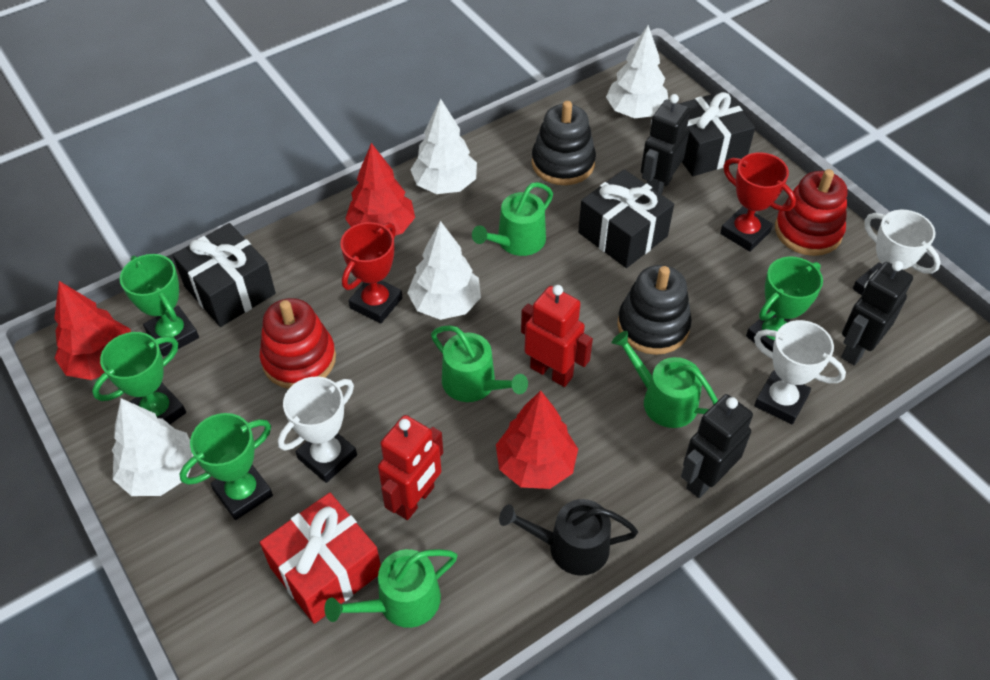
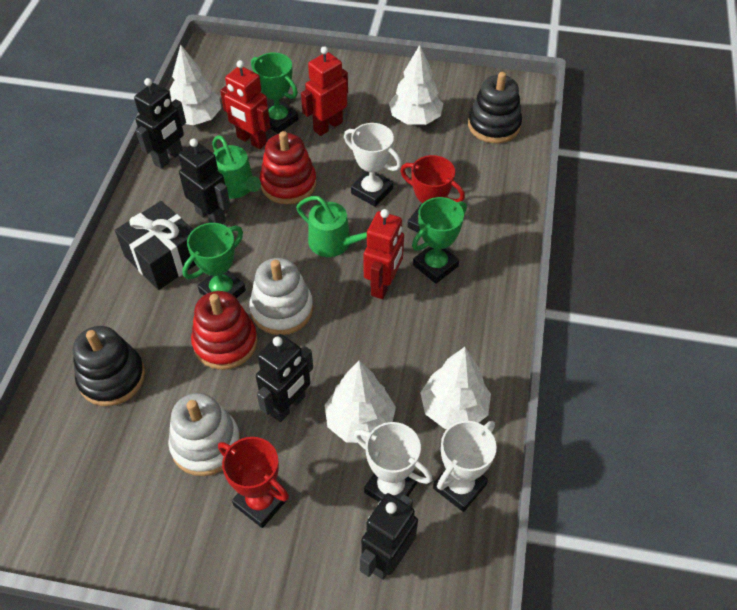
black gift: [173,223,276,327] [578,169,674,268] [679,91,755,176] = 3 -> [115,201,196,290] = 1
black robot: [641,94,690,194] [681,394,753,498] [841,261,913,366] = 3 -> [134,78,186,169] [178,139,230,224] [256,334,313,422] [360,493,418,580] = 4
black watering can: [499,499,638,576] = 1 -> none = 0
green trophy: [92,332,186,424] [120,254,199,356] [179,413,273,520] [746,256,823,352] = 4 -> [182,223,246,298] [251,53,299,134] [412,197,467,284] = 3
green watering can: [324,549,457,628] [431,325,528,402] [472,182,553,256] [612,331,718,428] = 4 -> [212,135,261,199] [296,196,367,257] = 2
red gift: [260,493,381,624] = 1 -> none = 0
red robot: [378,415,443,520] [521,285,593,387] = 2 -> [220,60,271,149] [301,46,348,136] [363,209,404,299] = 3
red tree: [54,281,131,380] [345,143,415,236] [496,390,578,489] = 3 -> none = 0
white stacking toy: none = 0 -> [168,393,240,476] [250,258,313,335] = 2

